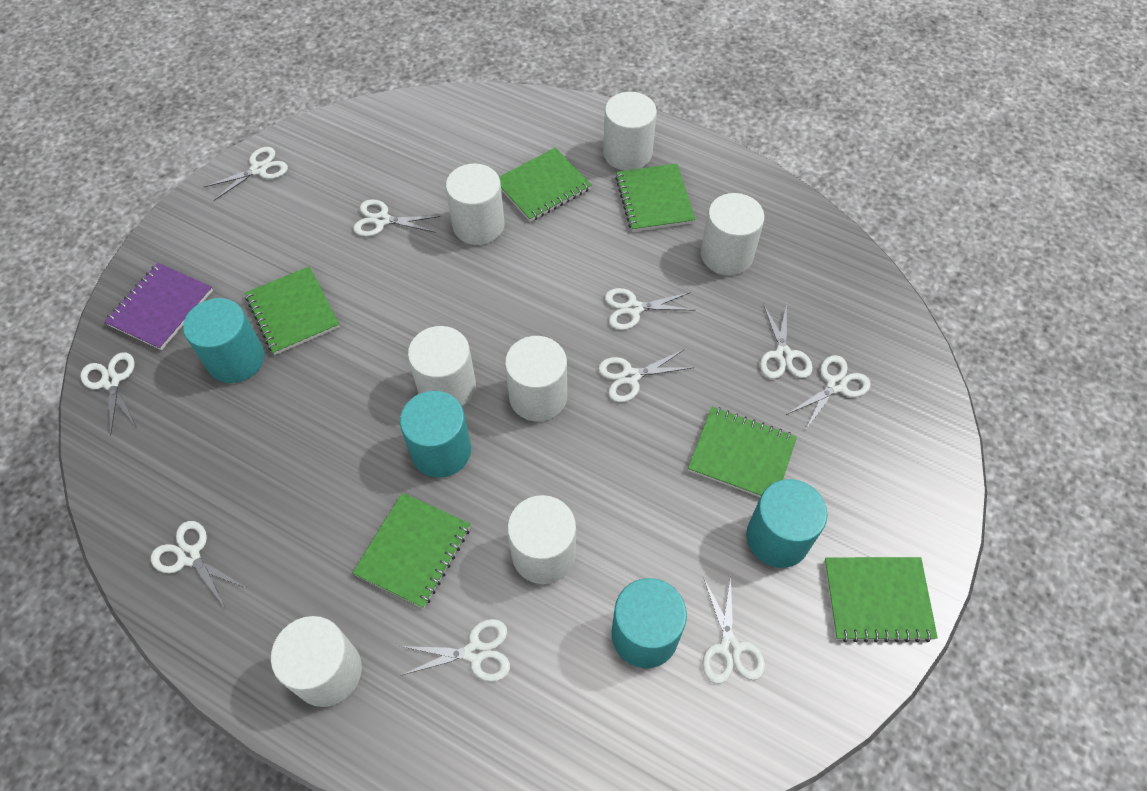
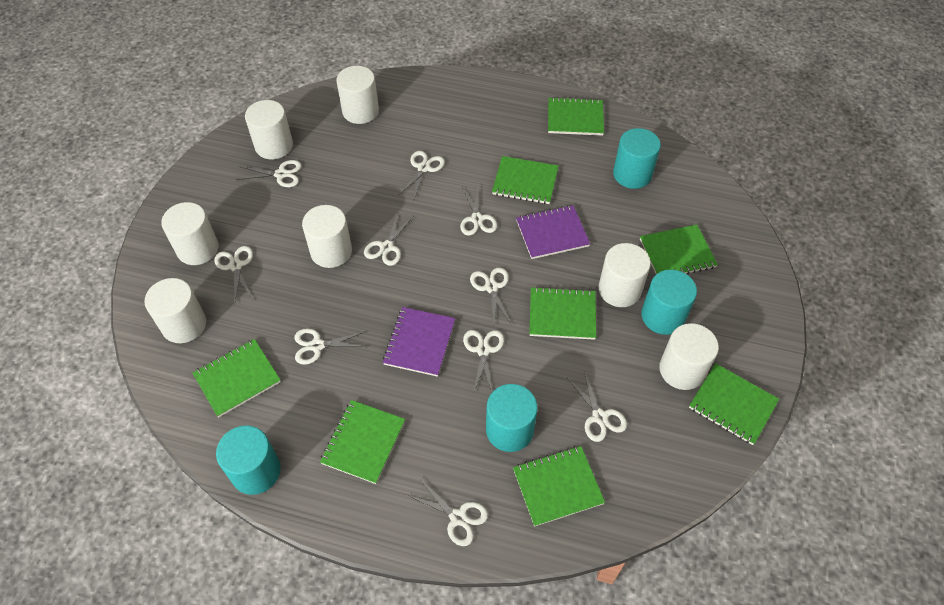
green notebook: [245,266,340,355] [353,493,470,609] [499,148,592,222] [615,163,696,232] [688,407,797,497] [824,557,938,642] = 6 -> [193,339,281,417] [320,400,405,484] [492,156,558,204] [513,446,605,527] [529,287,596,340] [548,97,604,136] [640,225,718,274] [689,363,779,445] = 8
purple notebook: [104,263,213,350] = 1 -> [383,307,455,377] [516,205,590,259] = 2

